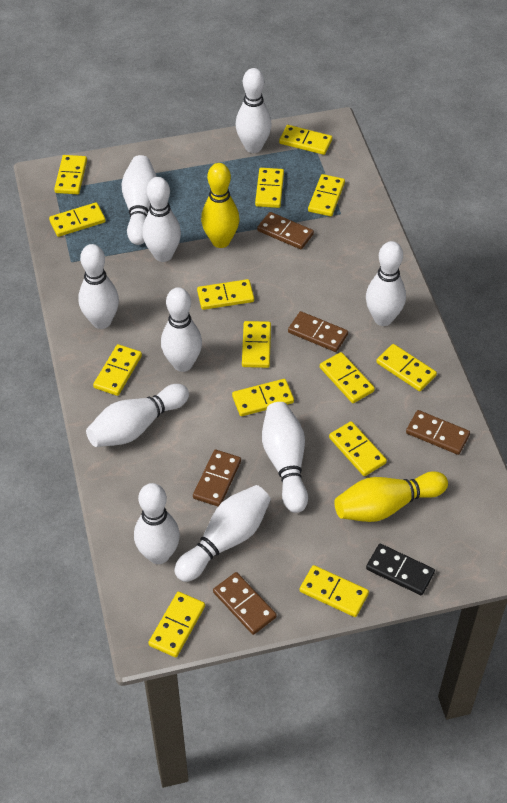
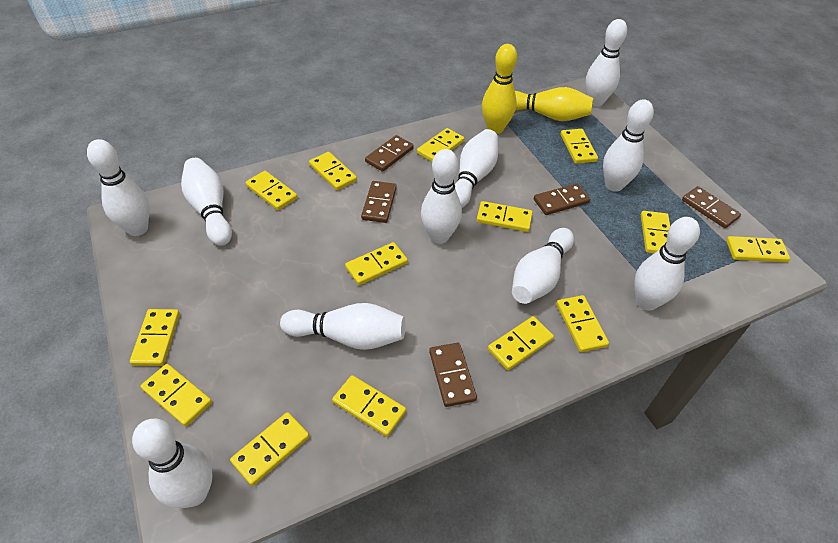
black domino: [366,544,435,595] = 1 -> none = 0

